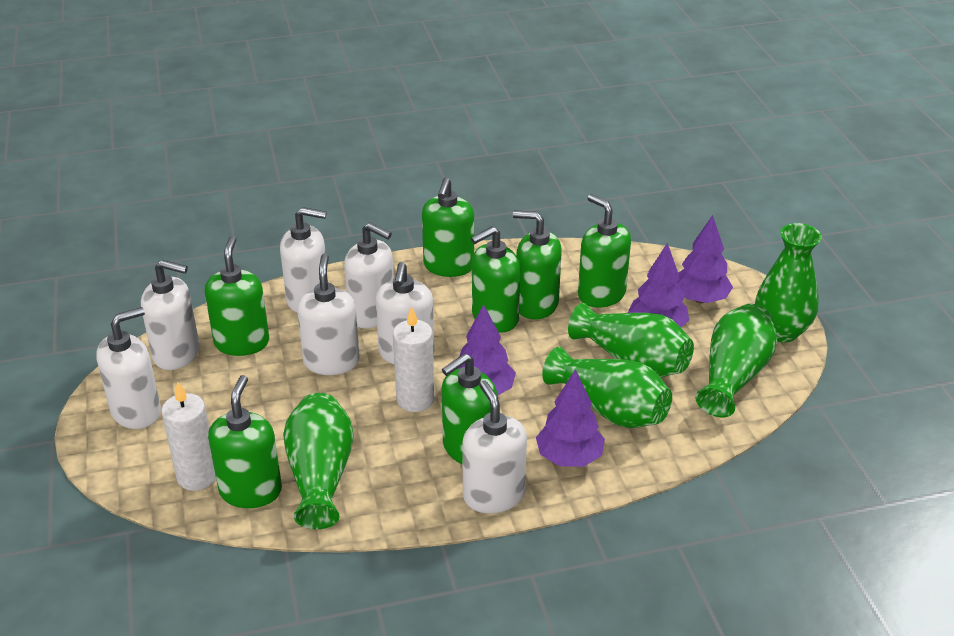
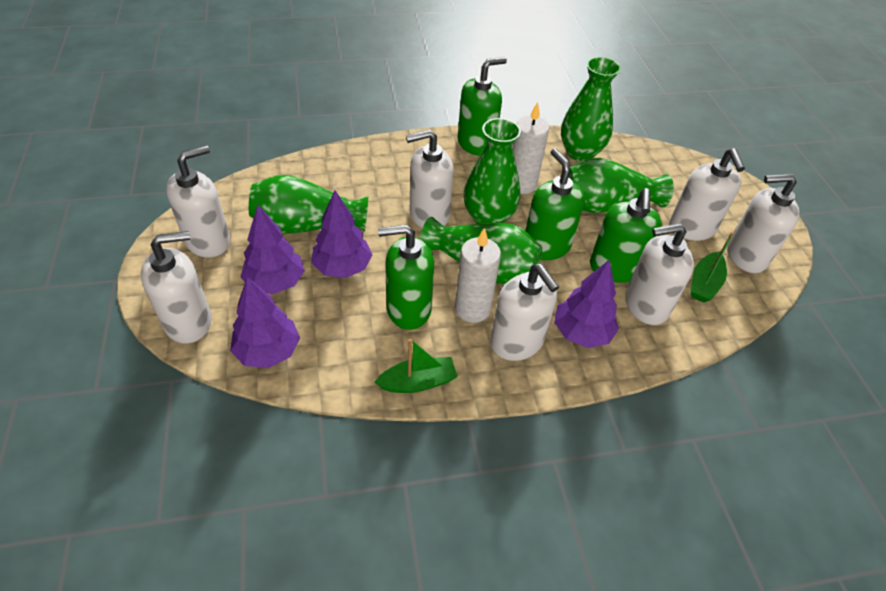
green boat: none = 0 -> [375,339,458,393] [690,232,734,303] = 2
green soap dispenser: [205,236,269,356] [208,375,282,508] [422,177,474,277] [442,353,498,464] [471,226,520,333] [513,210,562,320] [578,194,631,308] = 7 -> [378,225,434,330] [458,57,507,156] [525,148,585,260] [590,188,662,283] = 4

